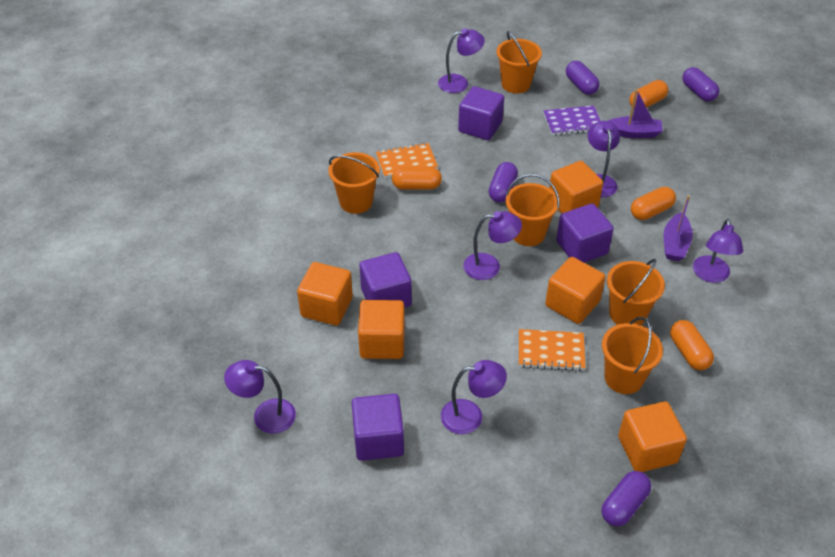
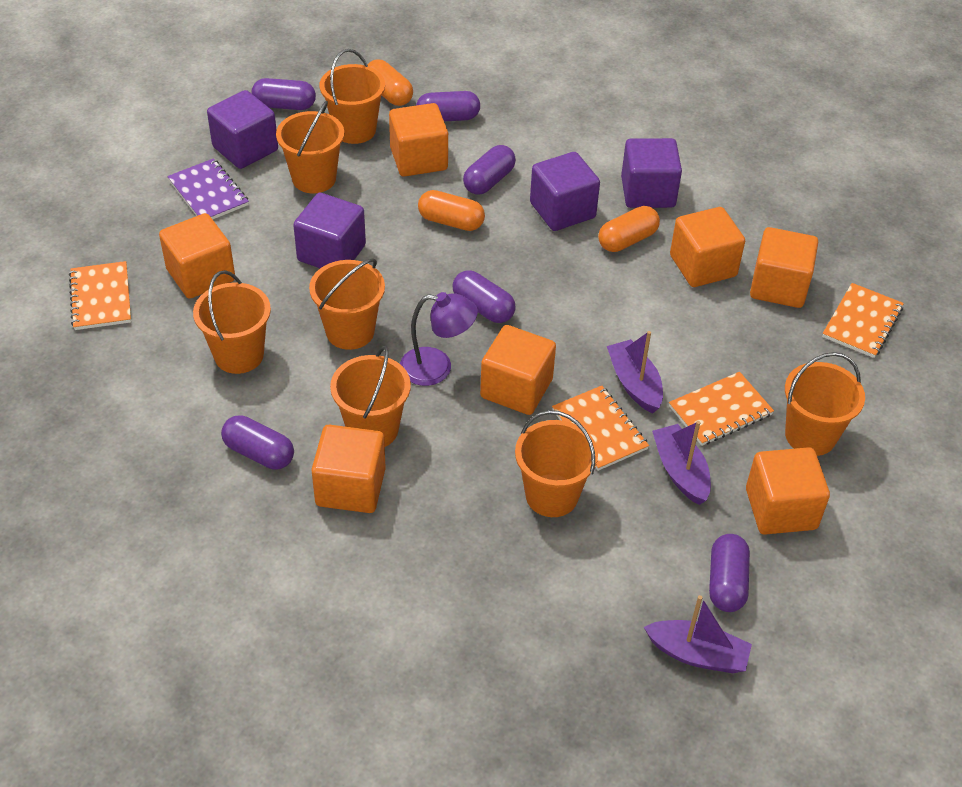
orange bucket: [328,152,380,214] [497,31,542,93] [506,174,560,246] [602,317,663,394] [607,259,665,325] = 5 -> [193,270,271,374] [276,101,344,193] [309,258,385,350] [320,49,385,144] [330,346,411,447] [515,410,598,517] [785,352,865,456] = 7
orange capsule: [392,167,442,190] [630,80,668,108] [631,187,676,220] [670,320,714,370] = 4 -> [367,59,413,106] [418,190,485,231] [598,206,660,252] = 3
orange cube: [297,262,353,326] [358,300,405,359] [545,257,606,324] [549,161,603,213] [618,402,687,472] = 5 -> [159,213,235,299] [311,425,386,513] [389,103,448,177] [480,325,556,415] [670,207,745,287] [746,447,830,535] [750,227,818,308] = 7
orange notebook: [376,143,438,178] [519,329,585,371] = 2 -> [69,261,131,330] [552,386,649,471] [669,372,774,446] [822,283,904,358] = 4
purple boat: [608,89,663,138] [664,195,693,261] = 2 -> [607,331,663,413] [644,595,752,673] [652,421,711,505] = 3
purple capsule: [489,162,518,203] [566,61,600,95] [601,471,651,526] [682,67,719,102] = 4 -> [221,415,294,470] [252,78,316,110] [416,91,480,121] [453,270,516,323] [463,145,516,195] [709,534,750,612] = 6
purple lamp: [224,360,296,434] [438,28,485,93] [441,360,507,434] [463,211,522,280] [588,121,620,198] [693,219,743,283] = 6 -> [400,292,478,386] = 1

